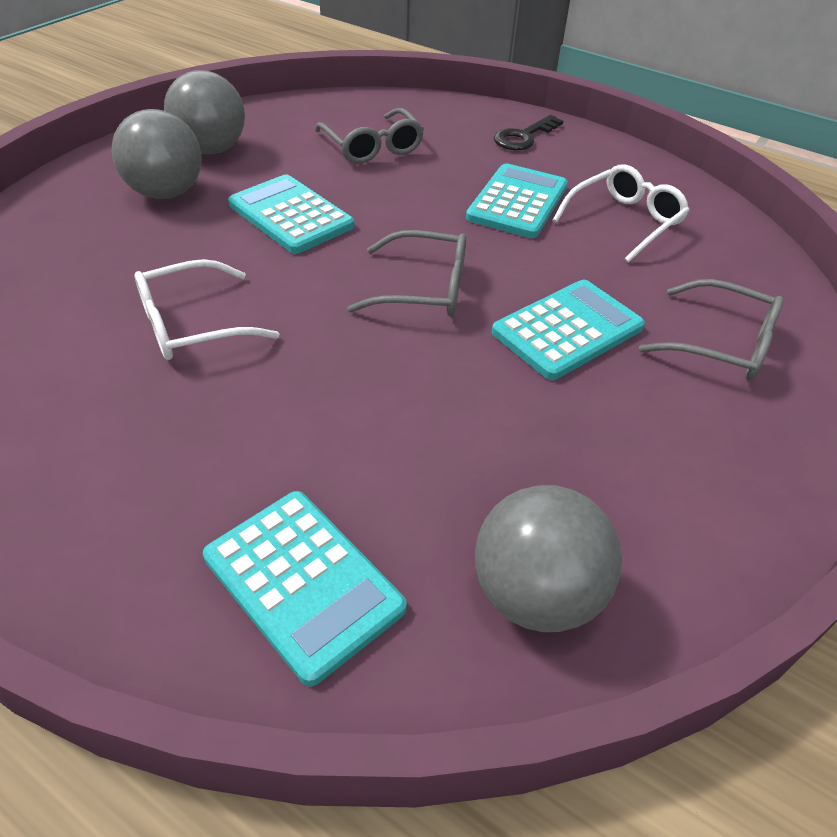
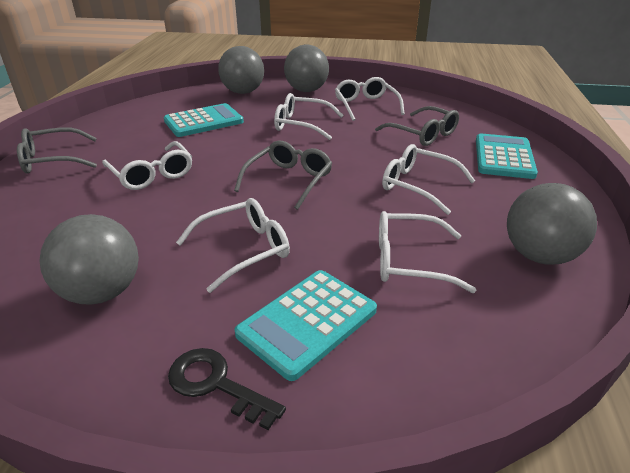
grey ball: [112,109,202,199] [164,70,245,154] [475,485,622,632] = 3 -> [39,214,139,305] [218,46,264,94] [284,45,329,92] [507,183,597,265] = 4
turquoise calculator: [203,491,407,686] [228,174,354,254] [466,163,568,238] [492,280,645,380] = 4 -> [164,103,244,137] [235,270,377,381] [476,133,538,179] = 3
white glasses: [134,259,279,360] [553,164,690,262] = 2 -> [102,141,192,190] [176,198,290,293] [274,93,344,140] [335,77,405,121] [379,211,476,293] [382,144,475,215] = 6

